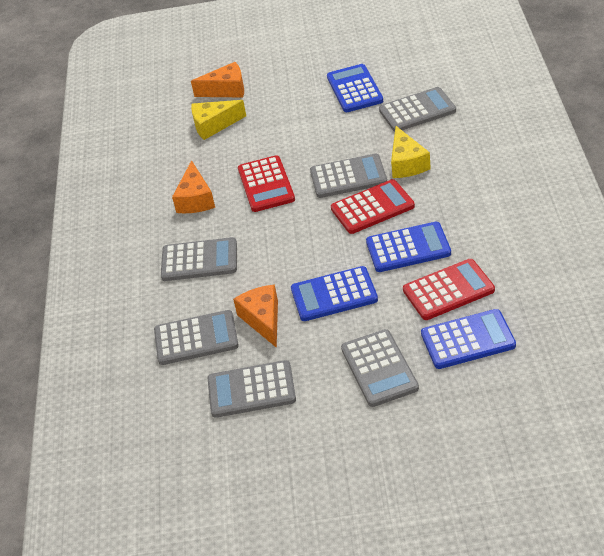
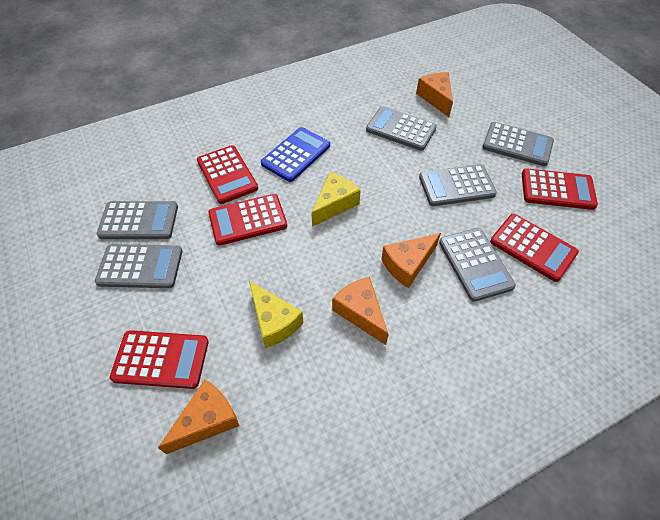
blue calculator: [291,266,378,321] [327,64,383,112] [366,222,451,272] [421,309,516,369] = 4 -> [261,127,330,182] = 1
orange cheese: [172,160,215,213] [191,62,244,97] [233,285,278,348] = 3 -> [158,380,240,454] [332,277,389,345] [381,233,441,288] [416,72,453,117] = 4
red calculator: [238,155,295,212] [331,179,415,234] [403,259,495,320] = 3 -> [110,330,209,389] [197,145,258,204] [208,194,287,246] [490,214,579,282] [522,168,598,210] = 5

